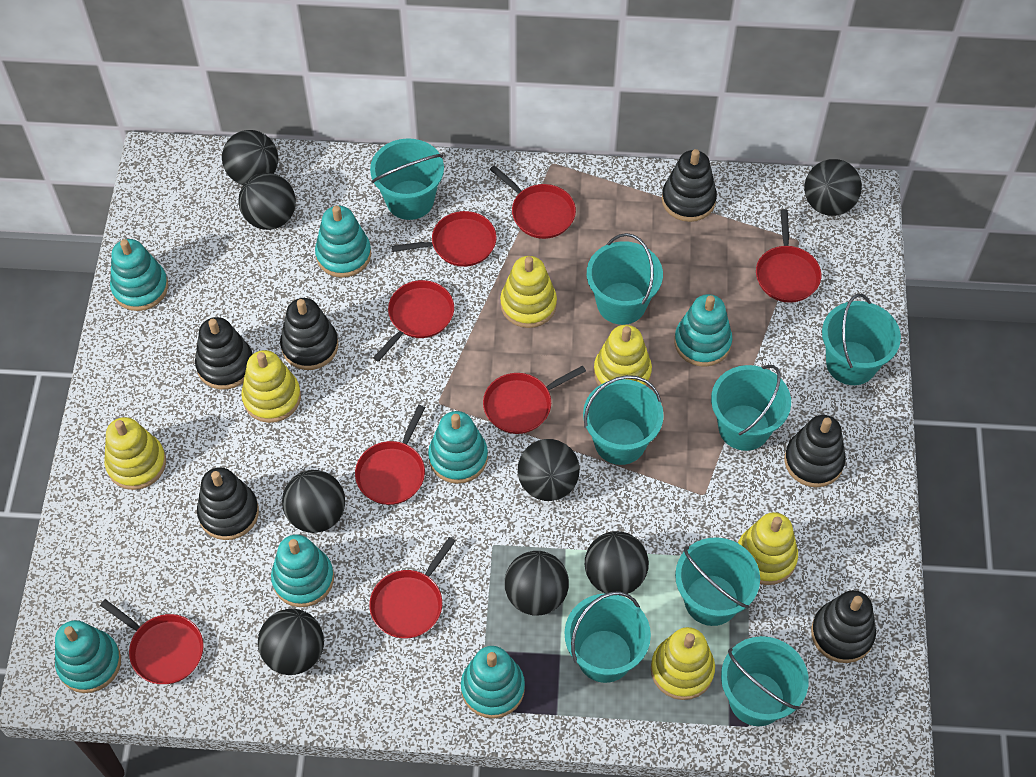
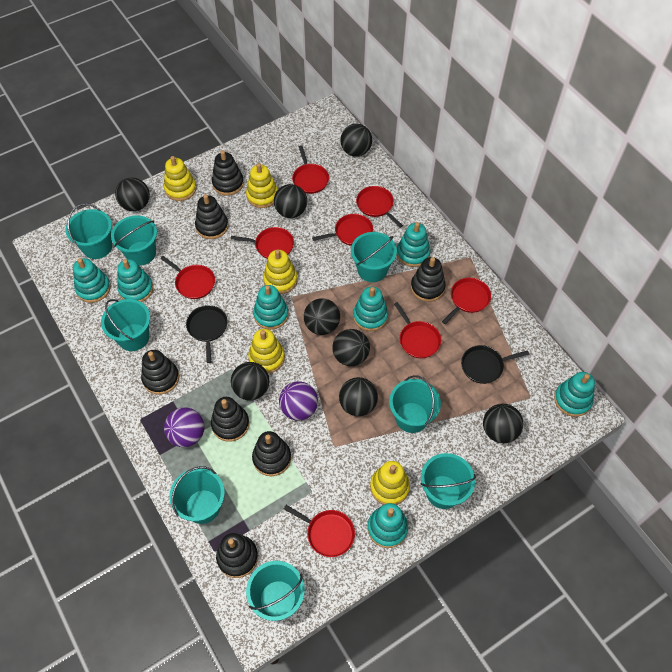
black pan: none = 0 -> [186,305,228,363] [461,345,529,384] = 2
black stacking toy: [195,317,253,390] [197,467,259,540] [280,298,338,370] [662,149,717,222] [784,415,846,487] [811,590,876,663] = 6 -> [141,350,179,395] [195,194,228,239] [211,397,249,442] [212,150,244,196] [216,533,258,578] [252,431,291,476] [411,257,446,302] = 7
purple ball: none = 0 -> [164,407,204,447] [279,381,318,421] = 2
yellow stacking toy: [104,417,166,490] [241,350,301,423] [500,256,557,328] [594,325,652,386] [651,627,715,700] [738,512,798,585] = 6 -> [164,156,196,201] [246,163,278,208] [248,329,285,374] [263,249,298,294] [370,461,410,505] = 5

